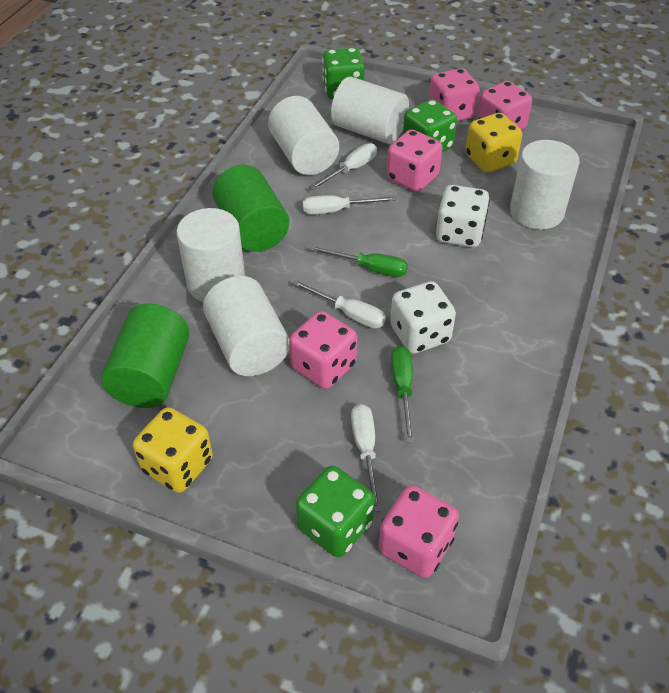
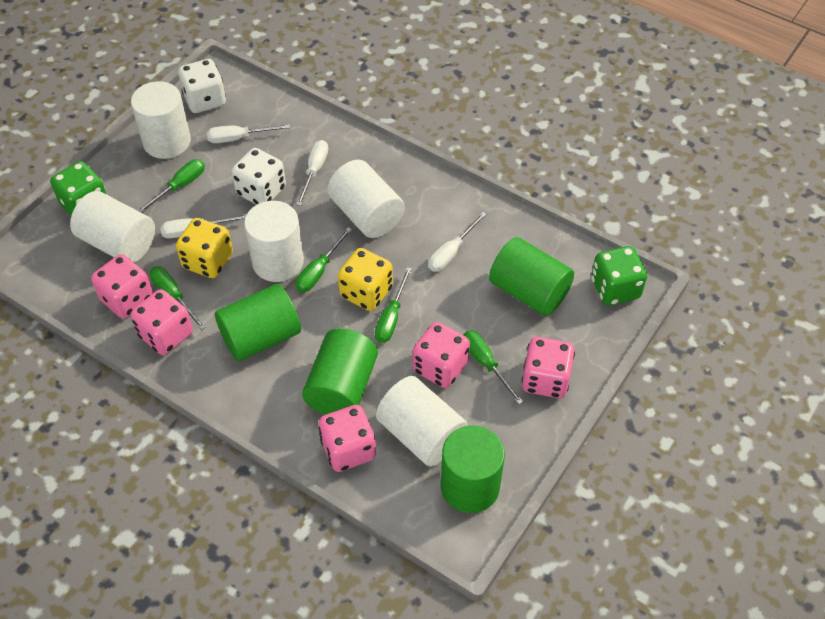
green cylinder: [101,303,189,408] [212,165,289,252] = 2 -> [215,284,301,361] [302,328,378,415] [441,425,505,513] [489,237,574,316] = 4
green dice: [296,466,375,557] [322,47,365,99] [403,99,457,152] = 3 -> [50,161,107,216] [591,246,647,306] = 2
green screwdriver: [310,246,408,277] [391,346,414,443] = 2 -> [137,159,205,213] [150,266,206,330] [295,227,352,292] [375,267,412,343] [463,330,523,405] = 5

